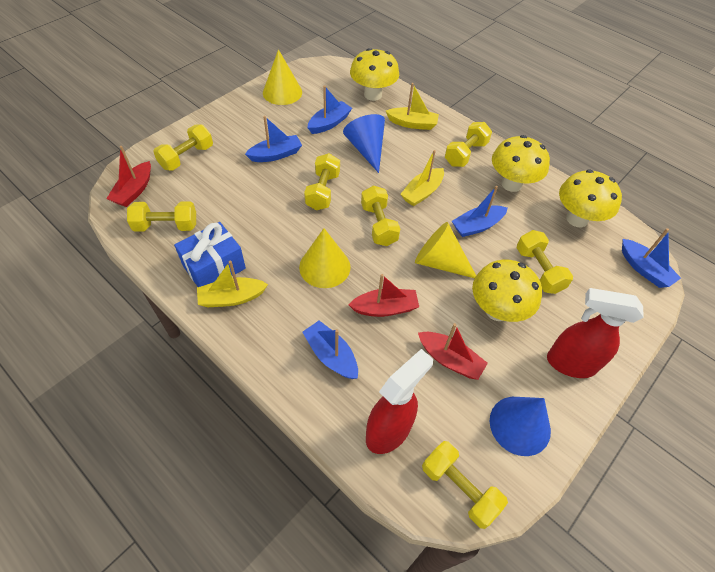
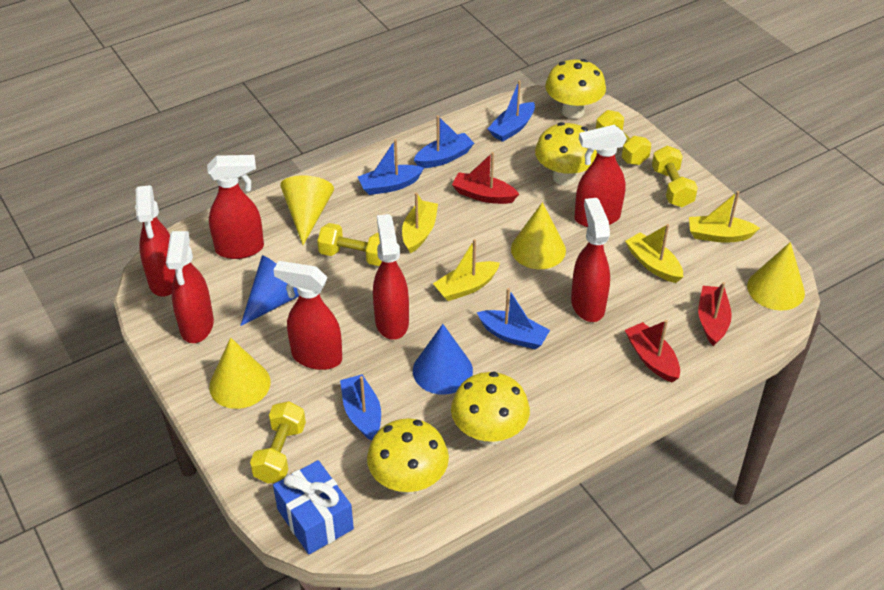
red spray bottle: [366,349,433,454] [547,288,644,378] = 2 -> [135,185,175,296] [166,231,214,343] [207,155,264,259] [273,261,342,370] [373,214,409,340] [571,198,610,322] [574,125,627,227] = 7
yellow boat: [197,261,268,307] [386,83,439,130] [401,150,444,206] = 3 -> [402,192,438,253] [433,239,500,301] [625,224,683,283] [689,191,760,243] = 4
yellow cone: [263,49,302,105] [299,228,350,288] [415,222,476,278] = 3 -> [209,338,270,409] [280,175,334,245] [511,202,566,269] [747,242,805,310] = 4
yellow dumbbell: [127,201,196,232] [153,124,213,171] [304,153,340,210] [361,185,400,246] [422,441,508,529] [445,122,492,167] [517,230,573,294] = 7 -> [250,401,306,484] [317,223,382,266] [596,110,651,165] [652,146,698,207] = 4

